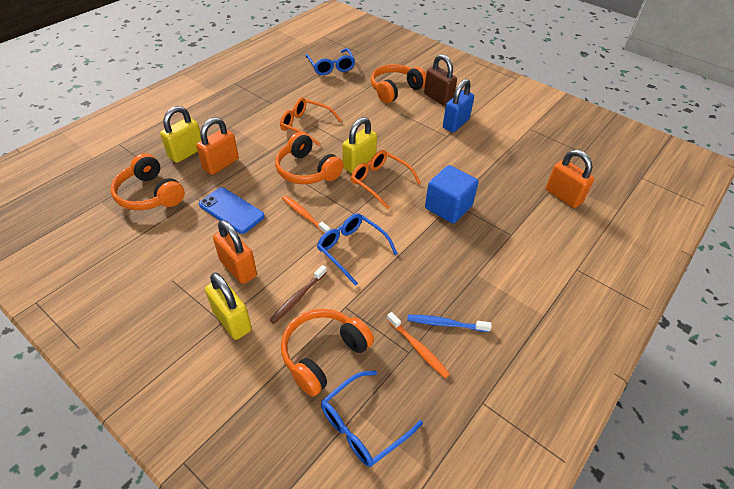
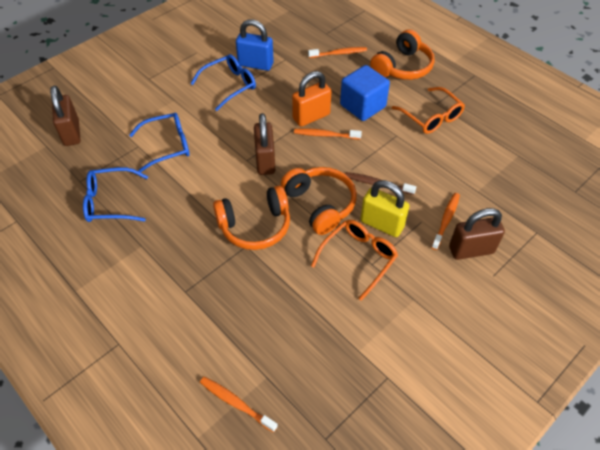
blue phone: [199,187,265,234] = 1 -> none = 0
blue toothbrush: [407,315,492,332] = 1 -> none = 0
brown padlock: [424,54,457,106] = 1 -> [50,86,80,146] [254,113,275,175] [449,208,505,260] = 3
orange headphones: [111,153,185,210] [275,132,344,184] [281,309,374,397] [371,64,426,103] = 4 -> [213,186,290,250] [281,167,357,235] [370,30,435,80] = 3
orange padlock: [196,117,239,175] [213,220,257,284] [546,150,594,208] = 3 -> [292,71,331,127] = 1
orange toothbrush: [282,195,330,234] [387,312,450,378] = 2 -> [200,377,278,432] [294,128,362,139] [308,47,367,58] [431,193,460,250] = 4
yellow padlock: [160,106,201,163] [205,272,252,340] [342,117,377,173] = 3 -> [361,180,409,237] = 1

